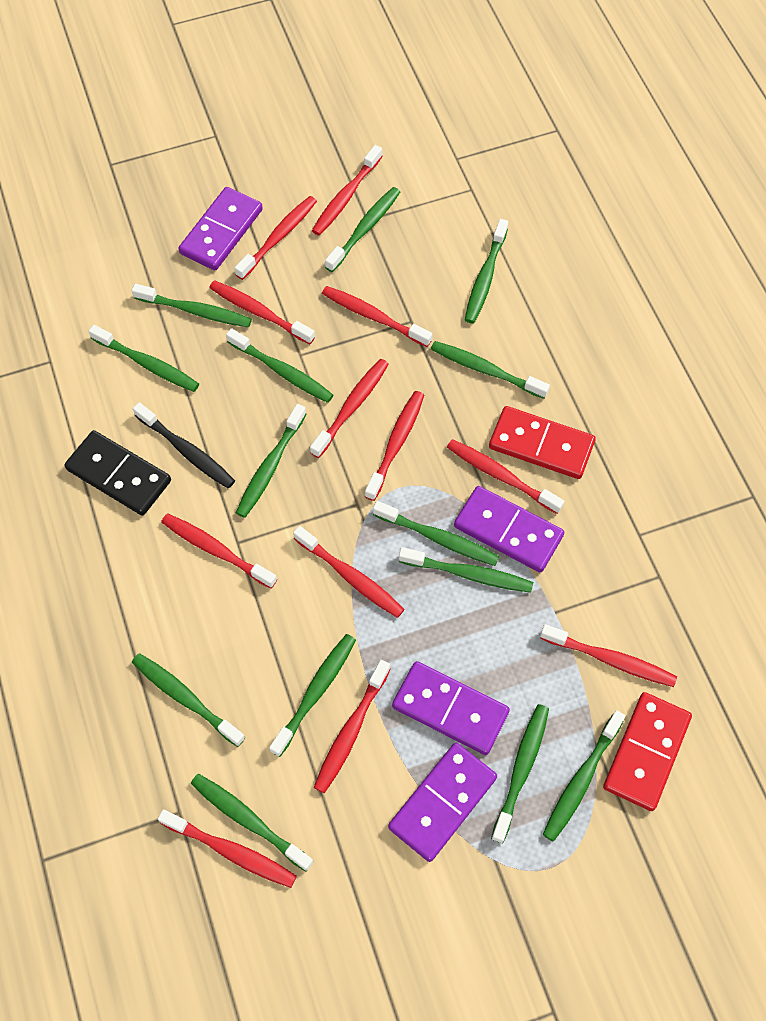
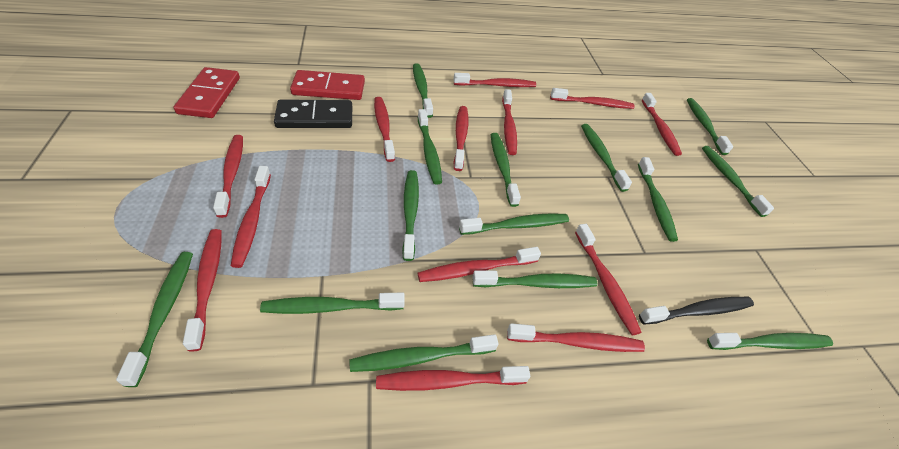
purple domino: [178,187,263,270] [388,743,497,862] [392,661,510,755] [454,486,564,573] = 4 -> none = 0
red toothbrush: [158,809,297,888] [161,514,277,589] [209,280,315,344] [234,196,317,280] [293,526,405,618] [310,359,389,458] [312,145,383,236] [314,660,390,793] [322,286,432,347] [365,391,424,501] [447,439,564,514] [540,624,677,687] = 12 -> [183,229,222,351] [213,135,243,218] [231,166,271,268] [374,97,395,162] [376,366,530,391] [418,247,541,282] [454,73,536,87] [454,106,468,171] [502,89,517,155] [507,323,645,352] [550,88,635,109] [575,224,642,335] [642,93,682,156] = 13

